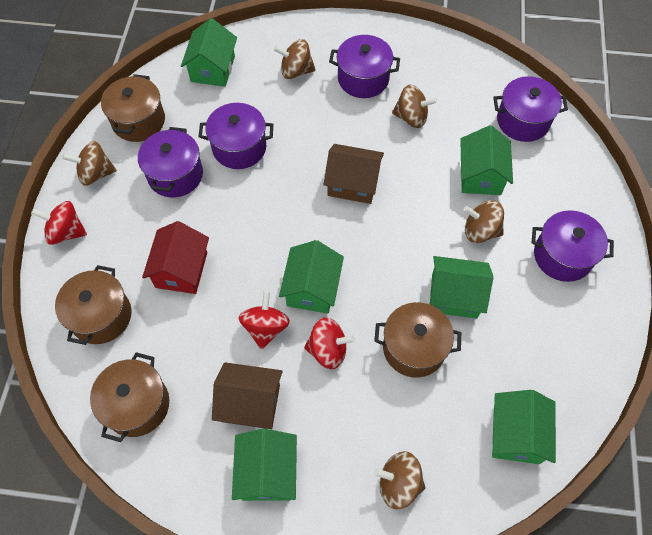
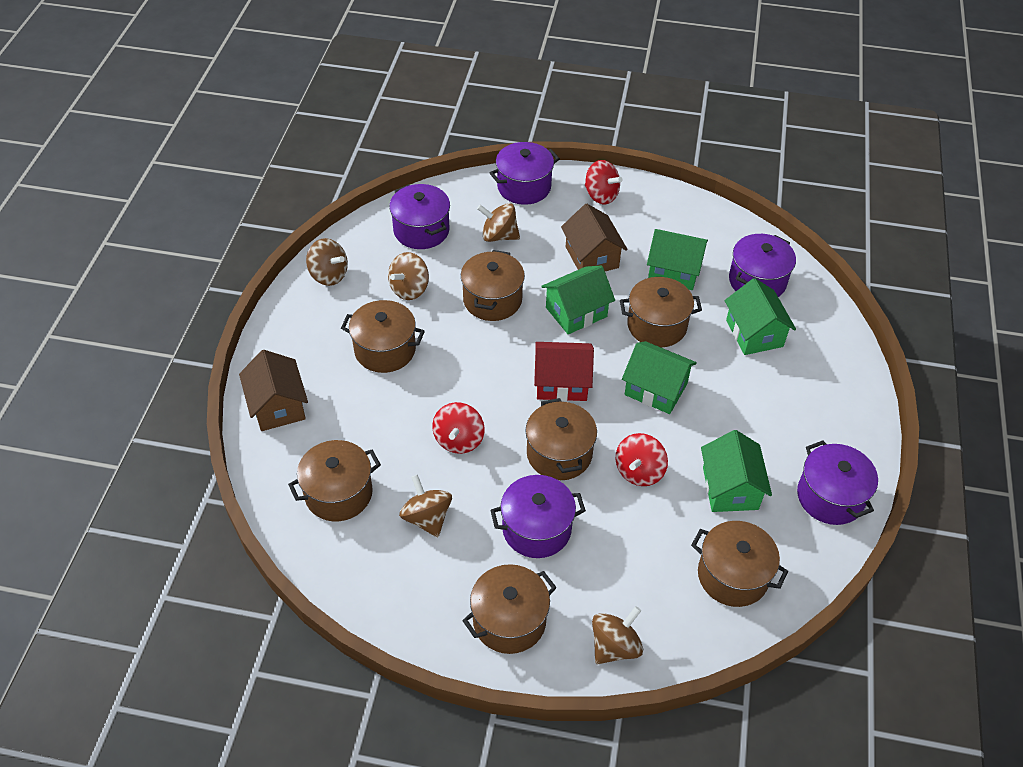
brown pot: [55,265,132,345] [90,352,169,442] [101,74,165,142] [374,302,461,378] = 4 -> [288,440,381,521] [341,300,425,373] [461,250,525,321] [462,564,557,654] [525,398,597,480] [620,277,702,348] [691,521,788,607] = 7
green house: [181,18,237,87] [232,428,297,501] [279,240,344,314] [429,256,494,318] [460,125,513,195] [492,390,556,464] = 6 -> [541,265,615,334] [622,341,697,414] [647,229,708,290] [701,430,772,512] [725,278,796,355] = 5

